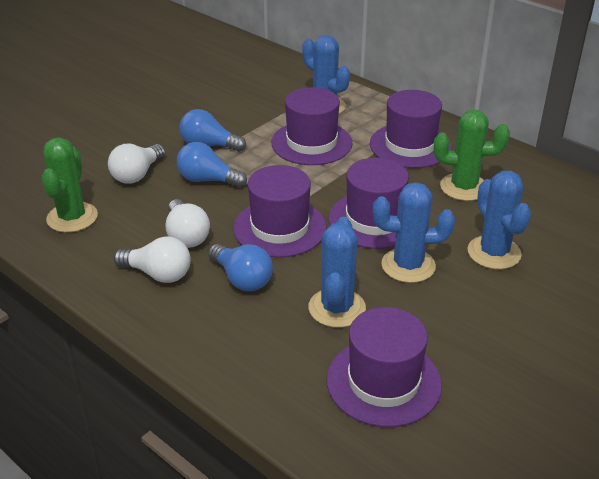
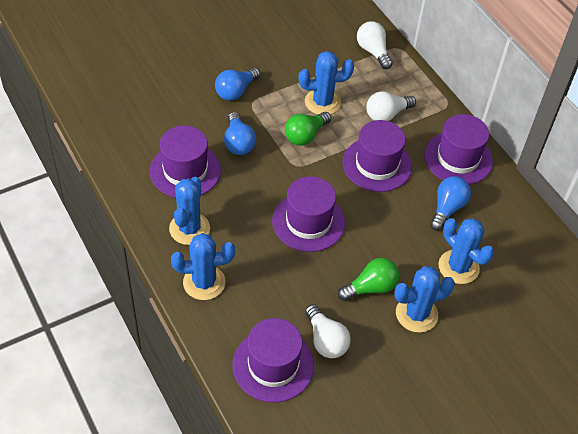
blue cactus: [302,35,350,114] [309,217,366,328] [373,182,455,283] [467,171,531,269] = 4 -> [169,177,210,245] [171,233,235,300] [298,51,354,115] [394,266,455,333] [438,218,494,284] = 5
green cactus: [42,137,98,233] [434,109,510,201] = 2 -> none = 0
green light bulb: none = 0 -> [285,112,331,146] [338,258,399,301] = 2

